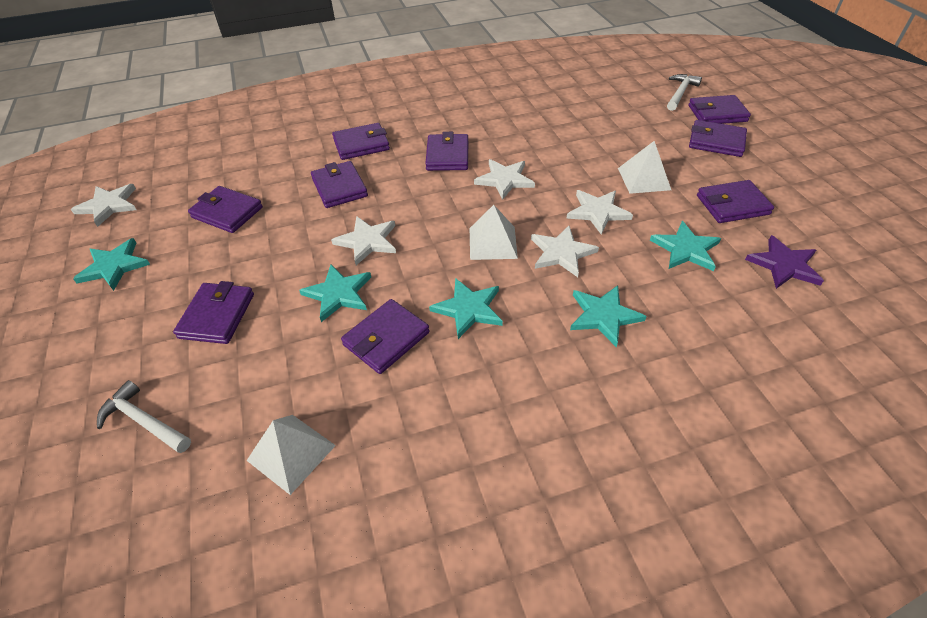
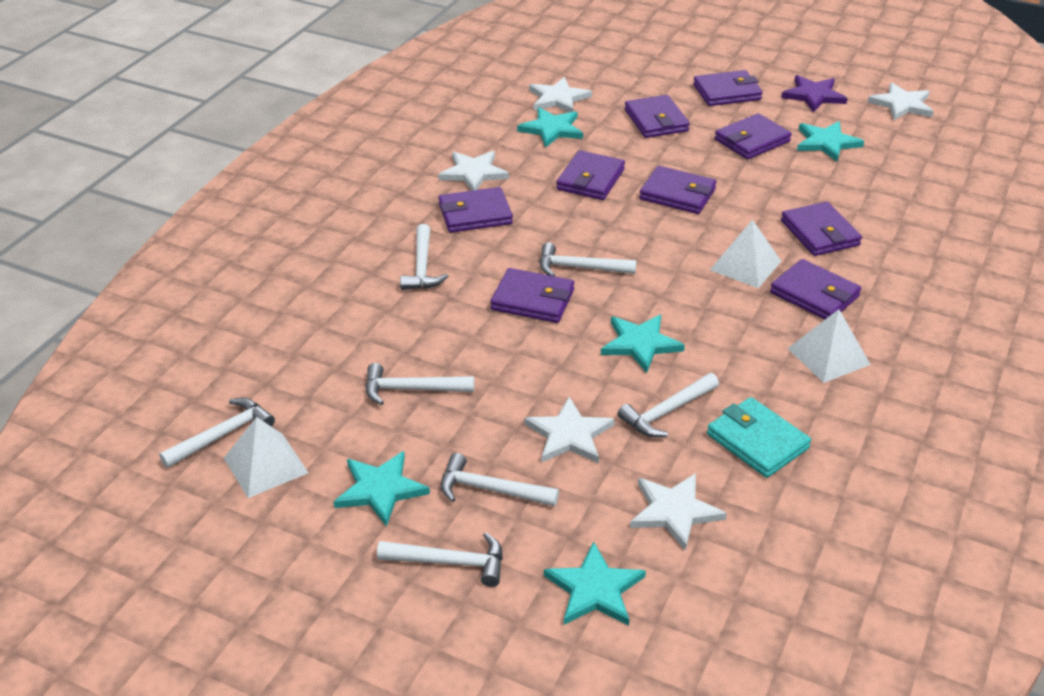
turquoise wallet: none = 0 -> [707,397,811,478] = 1
white hammer: [97,380,191,453] [667,74,702,111] = 2 -> [159,398,275,468] [366,363,474,405] [377,532,503,587] [400,224,449,290] [441,453,559,507] [540,243,637,276] [618,373,719,437] = 7

